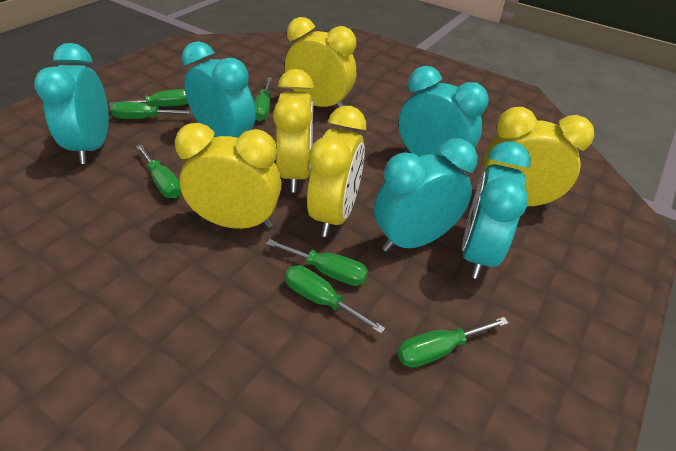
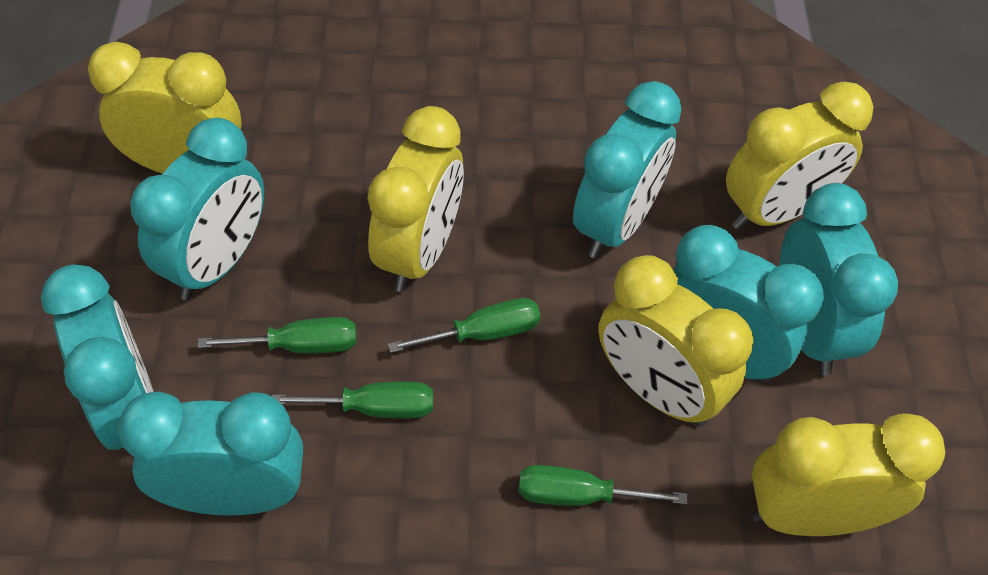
green screwdriver: [109,89,188,107] [110,102,193,119] [136,144,182,198] [254,77,272,121] [266,239,368,286] [285,265,385,334] [397,317,508,368] = 7 -> [198,317,356,354] [272,382,433,418] [388,298,540,353] [519,465,687,506] = 4
turquoise clock: [34,43,109,164] [182,41,256,138] [374,138,478,252] [398,66,489,157] [462,141,531,279] = 5 -> [41,264,154,450] [118,392,303,516] [130,118,264,300] [573,81,682,259] [673,225,824,382] [780,183,898,375] = 6

